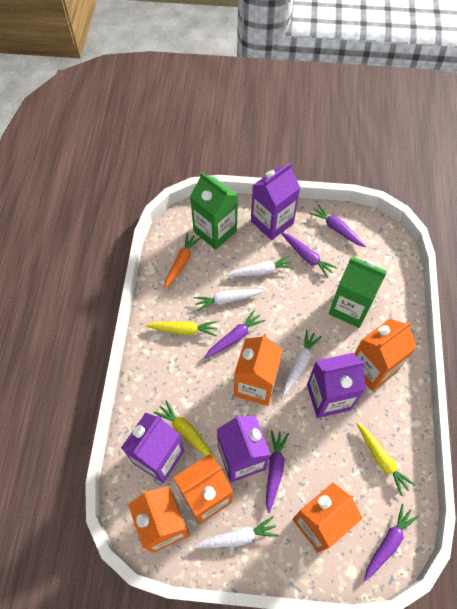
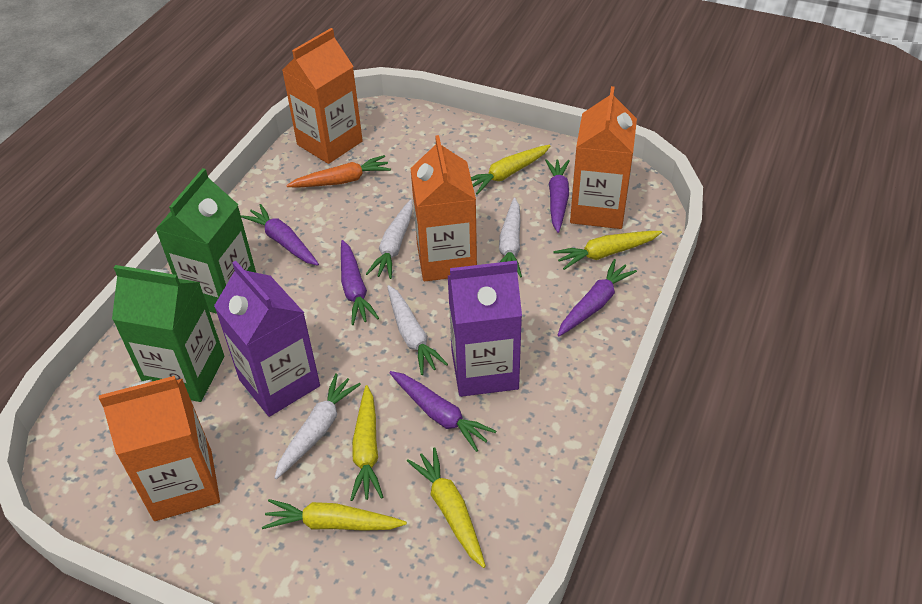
orange carton: [128,486,190,553] [173,454,233,524] [234,334,283,406] [292,482,363,553] [354,319,417,391] = 5 -> [99,376,220,521] [282,28,363,164] [410,135,477,281] [570,86,637,229] = 4
purple carton: [121,413,184,483] [217,415,271,482] [251,163,300,240] [307,353,366,418] = 4 -> [214,261,320,417] [448,260,522,397] = 2
yellow carrot: [145,321,218,336] [154,400,216,460] [357,423,416,496] = 3 -> [262,499,407,531] [350,385,383,501] [407,447,486,568] [471,145,551,195] [553,231,662,270] = 5

